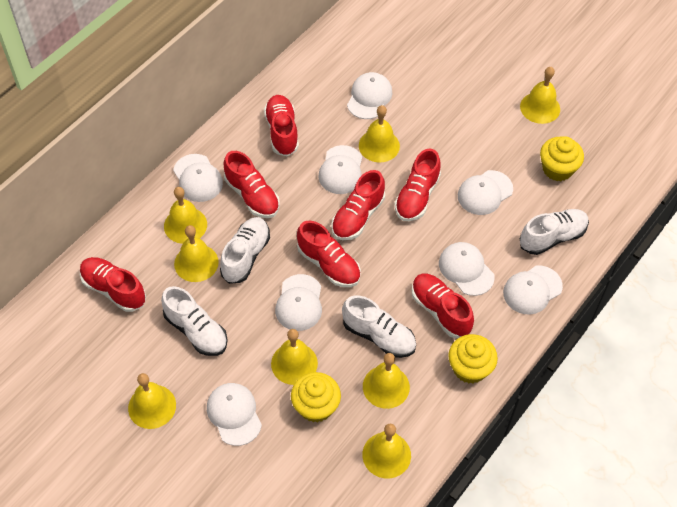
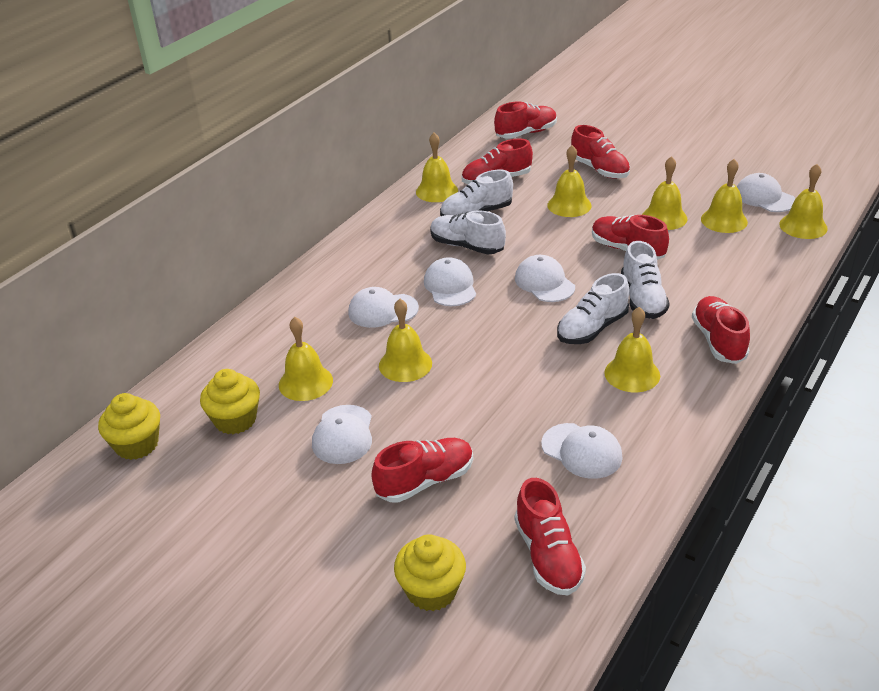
white cap: [173,154,223,202] [207,383,262,446] [275,274,322,331] [318,145,362,194] [347,72,392,119] [439,242,495,296] [458,170,513,215] [503,265,563,315] = 8 -> [312,405,372,464] [348,287,419,328] [424,257,476,306] [515,255,575,302] [541,423,623,479] [737,173,795,212] = 6

